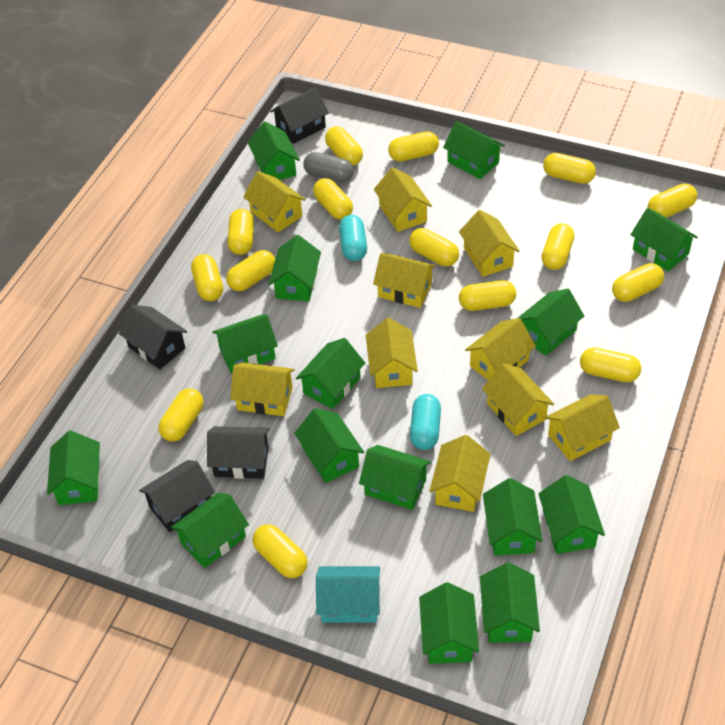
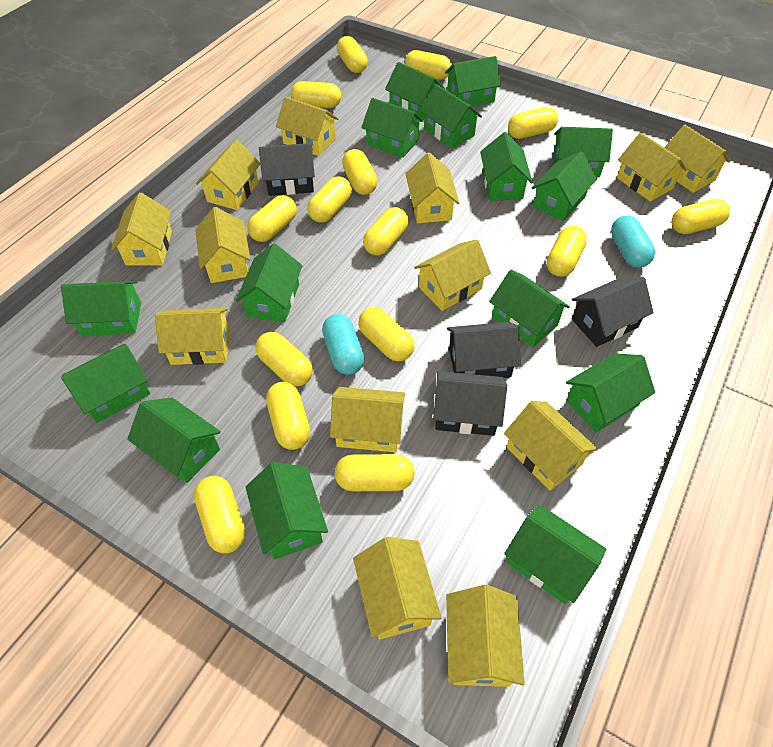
grey capsule: [303,152,354,183] = 1 -> none = 0
turquoise house: [316,566,380,623] = 1 -> none = 0
yellow house: [230,362,294,416] [243,171,306,232] [366,318,418,388] [373,253,436,308] [374,167,432,232] [429,435,491,512] [459,210,520,277] [465,318,536,380] [482,363,554,436] [544,394,620,461] = 10 -> [111,192,172,265] [155,308,230,365] [195,207,250,283] [196,139,260,210] [276,97,339,156] [330,387,405,452] [353,537,442,640] [405,152,459,223] [414,239,491,311] [446,585,525,687] [504,401,597,490] [617,133,687,202] [664,124,730,193] = 13

